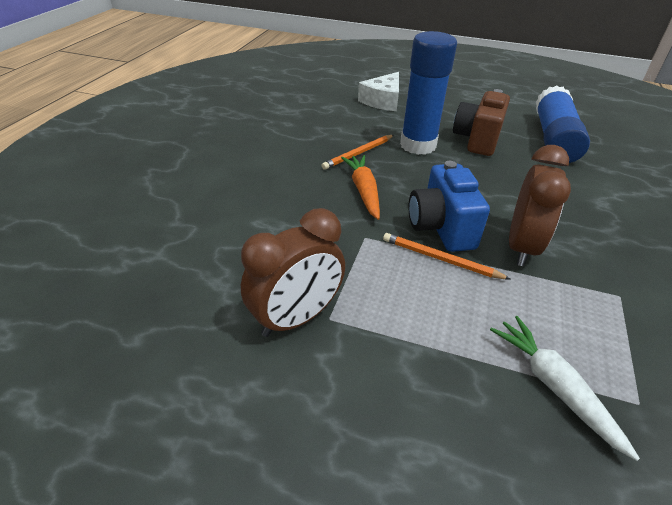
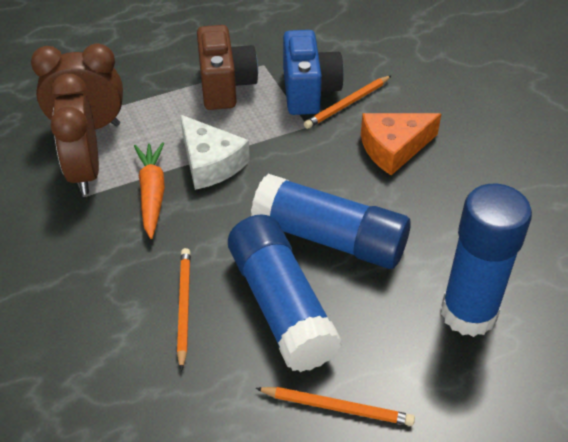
blue glue stick: [400,31,457,155] [536,85,590,163] = 2 -> [228,214,342,372] [251,174,411,269] [441,184,532,337] = 3
orange cheese: none = 0 -> [361,113,441,175] = 1
orange pencil: [322,135,394,170] [383,233,511,280] = 2 -> [177,248,191,371] [255,387,415,426] [304,75,392,129] = 3
white carrot: [490,316,640,461] = 1 -> none = 0

